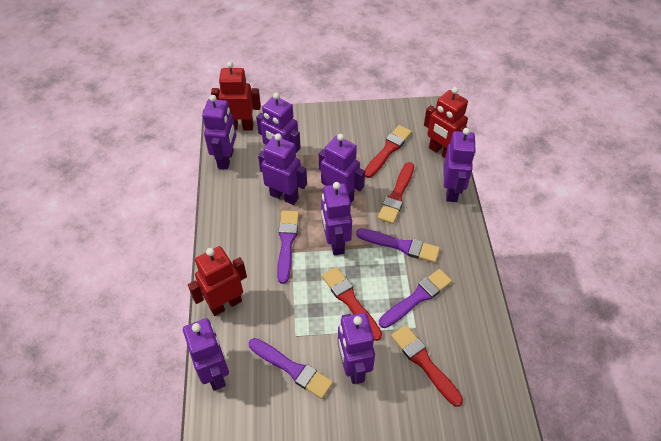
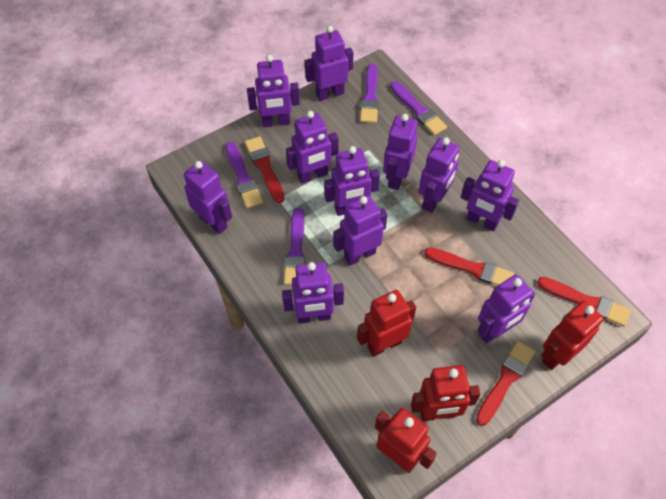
purple robot: [183,318,229,391] [202,95,236,170] [256,93,301,158] [258,133,307,205] [319,134,365,203] [321,182,352,255] [338,313,375,384] [444,128,476,202] = 8 -> [184,161,232,234] [247,55,300,127] [282,262,344,324] [286,111,339,183] [305,26,354,101] [324,146,380,216] [333,196,387,266] [383,114,418,190] [418,137,459,213] [461,160,519,231] [478,274,535,344] = 11
red robot: [188,246,247,316] [211,61,261,130] [424,87,468,158] = 3 -> [357,290,416,357] [375,408,437,473] [411,365,481,421] [541,301,604,370] = 4

